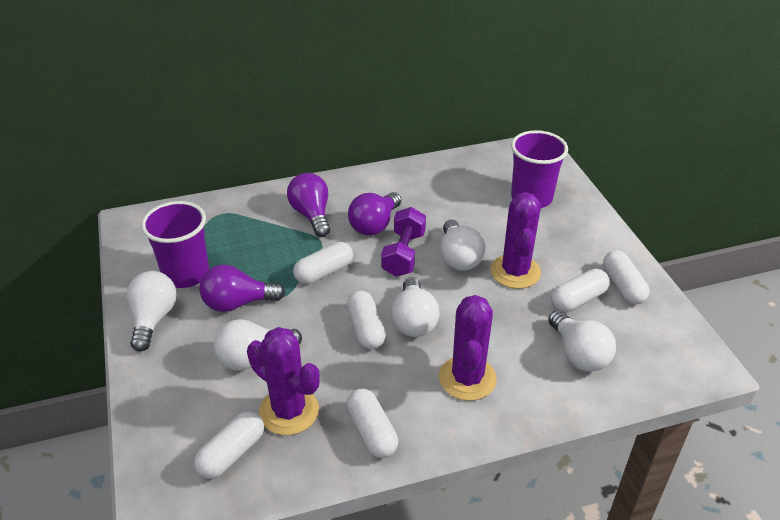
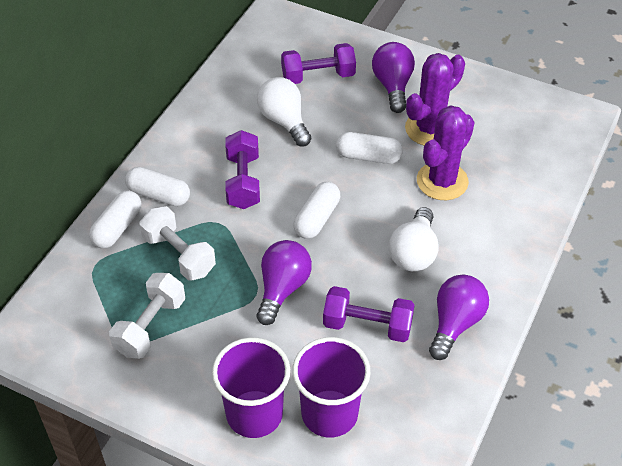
purple cactus: [247,327,320,435] [439,295,497,401] [490,192,541,289] = 3 -> [405,53,465,145] [417,105,475,200] = 2
purple dumbbell: [381,207,426,277] = 1 -> [225,130,260,209] [281,43,356,84] [323,286,415,342] = 3
white capsule: [194,411,264,479] [293,242,353,284] [346,389,398,458] [347,290,386,349] [551,269,610,312] [603,250,649,304] = 6 -> [89,191,141,248] [125,167,190,206] [294,182,340,239] [336,132,403,164] = 4
white dumbbell: none = 0 -> [109,273,185,359] [140,206,216,281] = 2
white light bulb: [127,271,177,352] [213,319,302,370] [391,277,440,337] [440,220,485,271] [548,310,616,372] = 5 -> [257,77,311,146] [389,207,439,271] = 2

